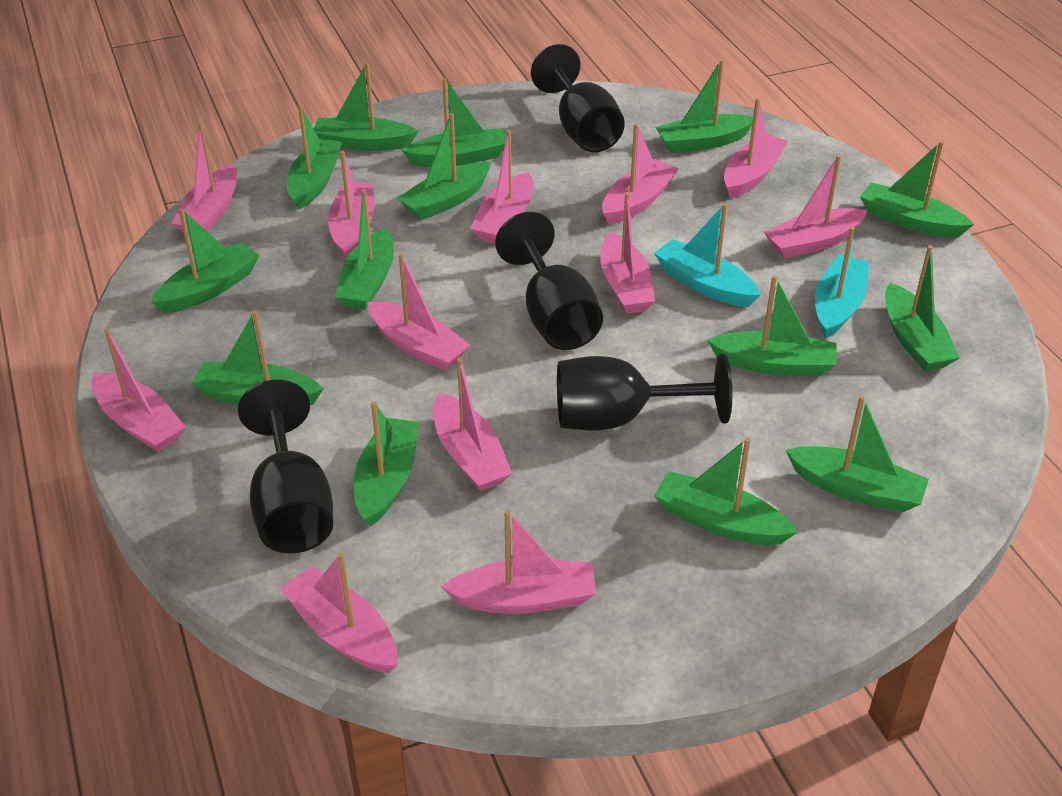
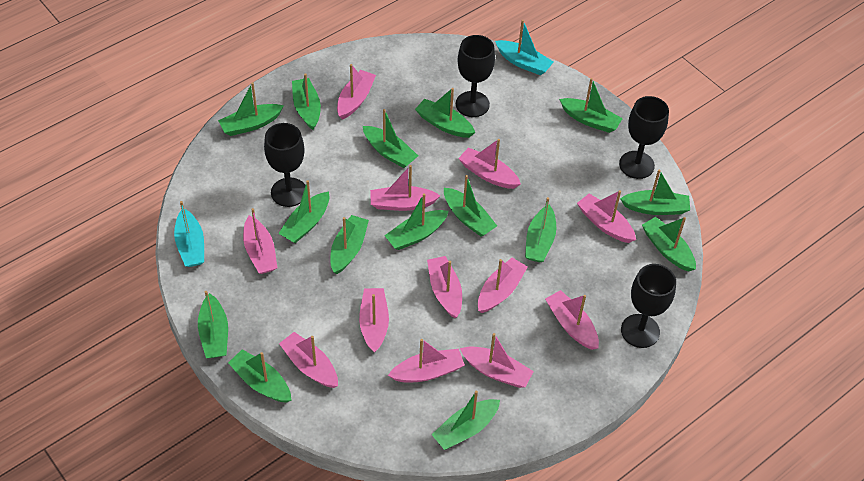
green boat: [151,208,260,314] [191,310,323,405] [287,106,342,210] [314,63,418,151] [335,189,394,310] [354,402,419,527] [397,113,491,220] [401,78,506,167] [654,438,798,545] [655,59,753,153] [707,275,837,376] [786,396,929,512] [860,141,974,238] [885,245,960,371] = 14 -> [198,291,228,358] [218,82,284,136] [228,350,291,403] [278,180,329,243] [292,73,321,130] [330,215,369,274] [363,109,418,168] [384,193,449,250] [415,88,475,138] [431,391,500,450] [444,175,497,236] [525,197,556,262] [559,78,623,133] [620,169,690,215] [642,217,696,272] = 15

